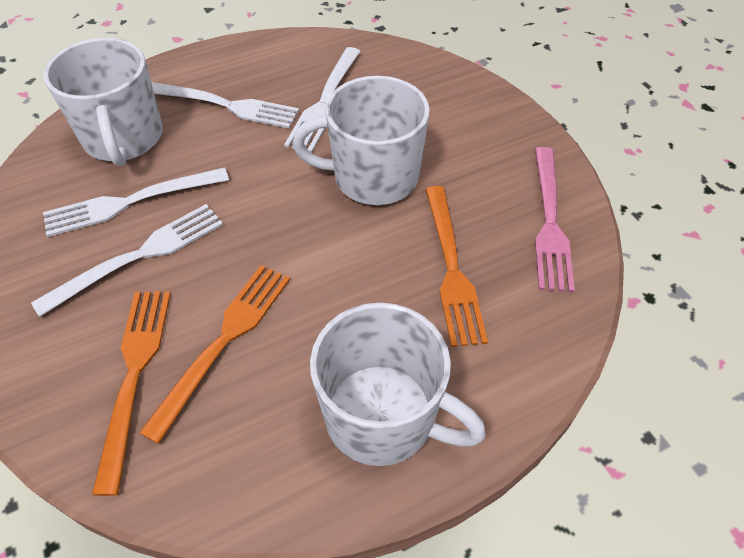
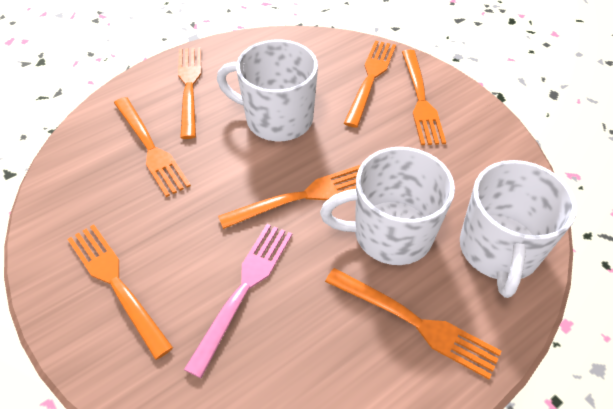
orange fork: [92,291,171,496] [139,265,290,444] [425,186,488,347] = 3 -> [68,224,173,360] [114,97,191,197] [178,47,201,139] [218,165,360,229] [325,268,502,379] [344,41,396,128] [402,50,446,145] = 7
white fork: [31,204,223,317] [43,167,229,237] [151,82,299,128] [284,47,361,153] = 4 -> none = 0

